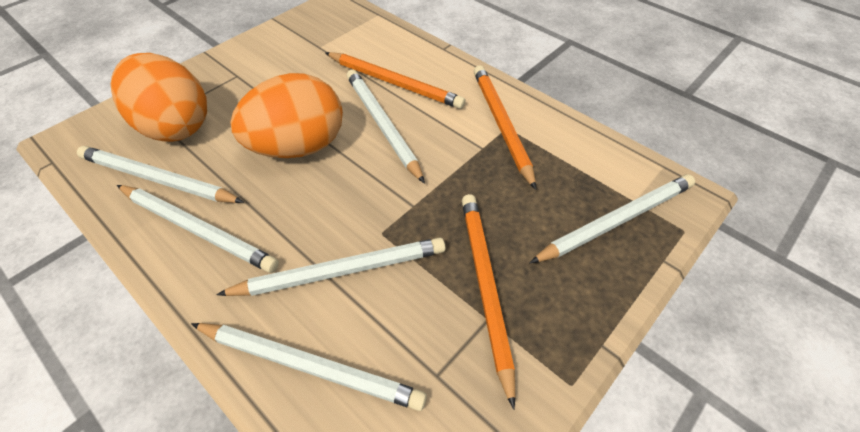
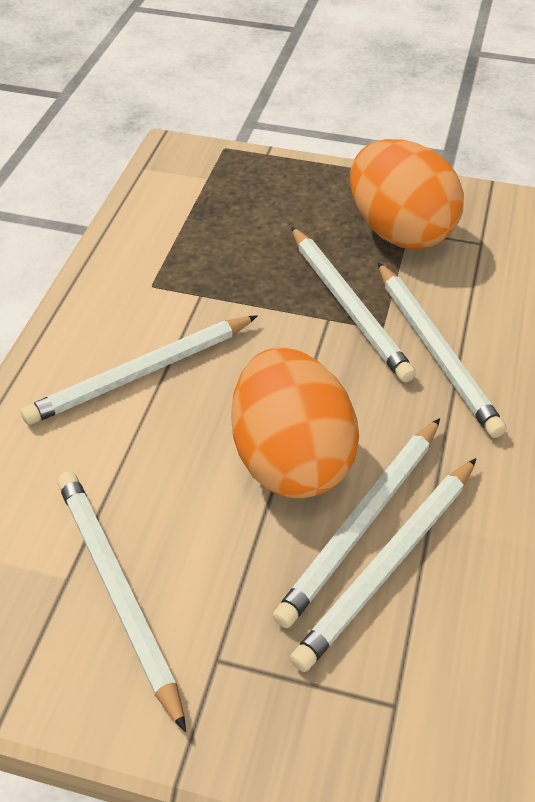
orange pencil: [325,52,466,109] [462,194,515,410] [474,65,536,190] = 3 -> none = 0

